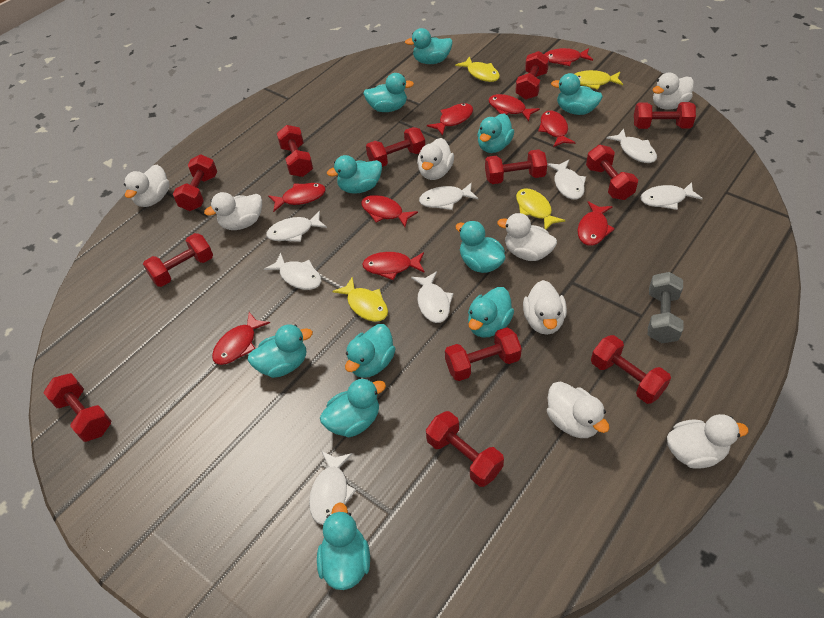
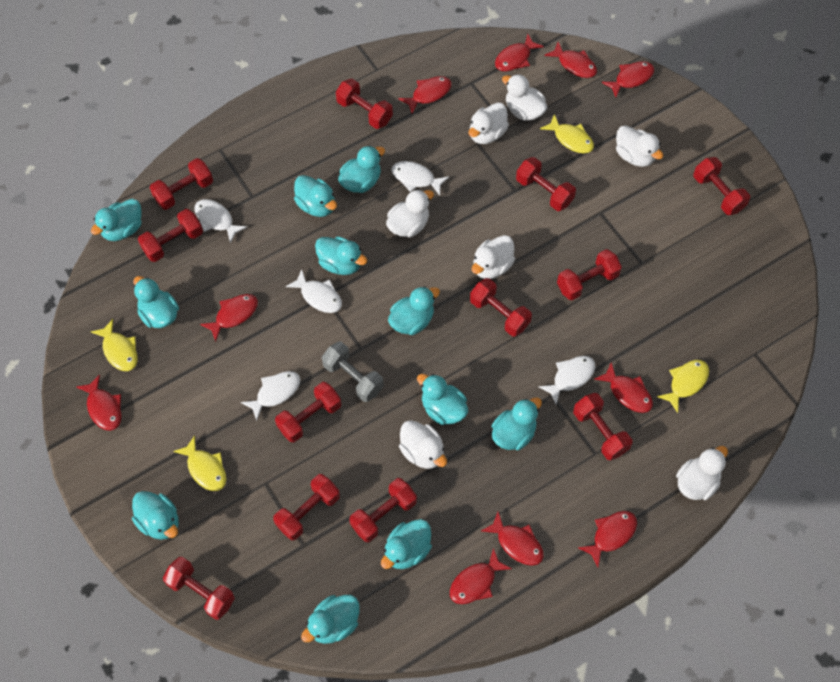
red fish: [212,312,270,365] [268,183,326,212] [361,195,418,227] [362,252,425,280] [427,103,473,136] [489,94,540,121] [538,111,576,147] [544,48,593,66] [577,201,615,246] = 9 -> [76,374,121,431] [200,294,258,342] [399,76,452,114] [450,548,512,604] [481,512,544,565] [495,34,544,71] [545,42,597,78] [578,511,637,567] [594,362,653,413] [602,61,654,97] = 10
white duck: [124,165,170,207] [204,192,262,230] [417,138,454,180] [497,213,557,261] [523,280,567,335] [547,381,610,438] [652,73,694,109] [667,414,749,469] = 8 -> [386,189,434,237] [399,420,447,469] [469,103,509,144] [472,235,515,279] [502,74,547,121] [616,125,663,167] [676,446,728,500] = 7
white fish: [264,253,321,290] [266,211,327,242] [309,451,356,525] [411,271,453,323] [419,182,478,210] [547,160,586,200] [606,129,657,163] [640,182,703,210] = 8 -> [194,199,247,243] [241,371,300,421] [286,269,342,313] [391,161,449,195] [538,356,596,404] = 5

